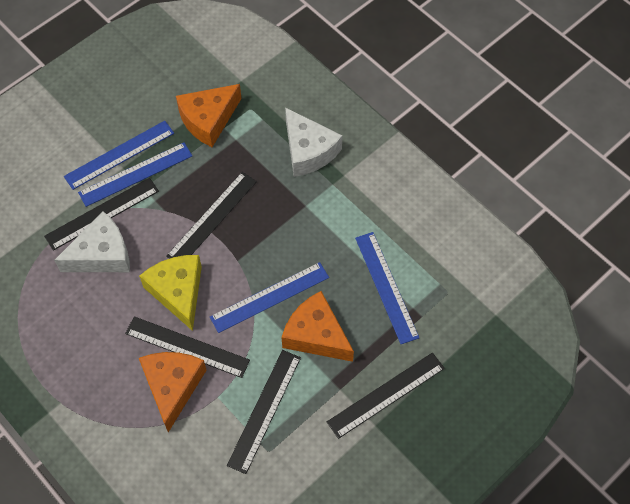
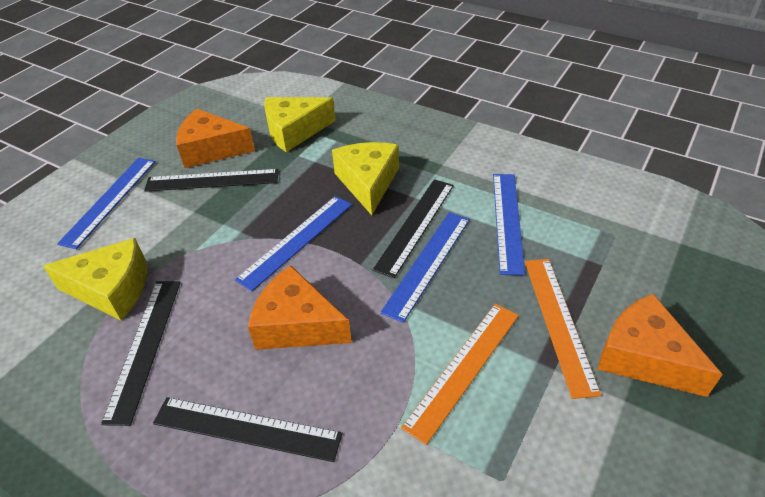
black ruler: [44,178,159,251] [125,316,250,378] [166,172,257,259] [227,350,301,474] [327,353,445,439] = 5 -> [101,281,181,426] [144,169,279,192] [153,397,343,462] [373,179,454,278] = 4
orange ruler: none = 0 -> [401,303,519,445] [525,259,601,399] = 2
white cheese: [54,211,130,272] [285,107,343,177] = 2 -> none = 0
yellow cheese: [139,255,202,331] = 1 -> [43,238,147,320] [264,97,336,152] [332,142,399,215] = 3

